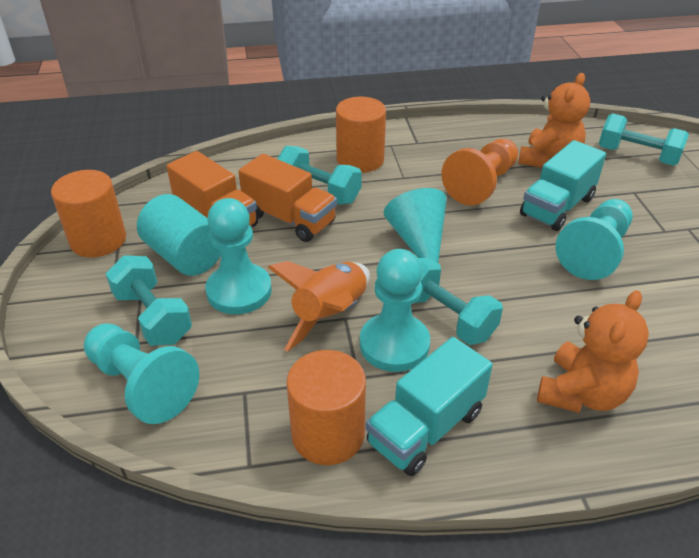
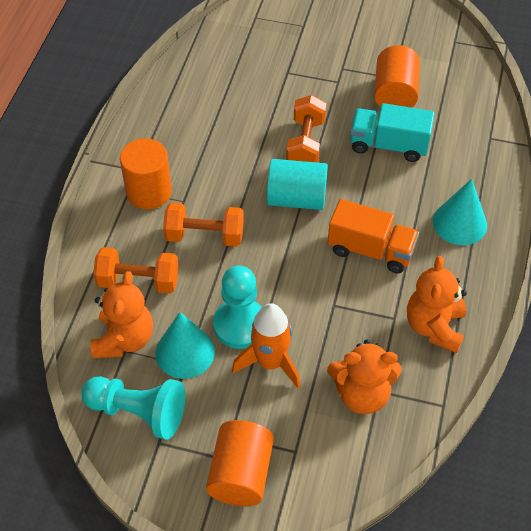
orange dumbbell: none = 0 -> [93,247,179,294] [163,203,244,247] [286,95,326,163] = 3
orange pawn: [442,139,518,206] = 1 -> none = 0
orange teddy bear: [518,73,590,168] [537,290,649,413] = 2 -> [91,271,153,358] [327,340,402,414] [407,256,467,353] = 3
orange truck: [167,151,258,227] [238,154,337,242] = 2 -> [328,199,419,273] = 1
turquoise cone: [384,188,447,263] = 1 -> [155,312,215,379] [433,179,487,245] = 2
turquoise dumbbell: [106,255,192,346] [277,146,362,205] [415,258,503,345] [599,113,689,166] = 4 -> none = 0
turquoise pawn: [84,323,199,424] [206,198,272,314] [360,249,430,372] [556,199,633,280] = 4 -> [81,376,185,440] [213,266,262,349] = 2
turquoise truck: [366,337,493,476] [520,140,606,231] = 2 -> [350,103,435,162] = 1

